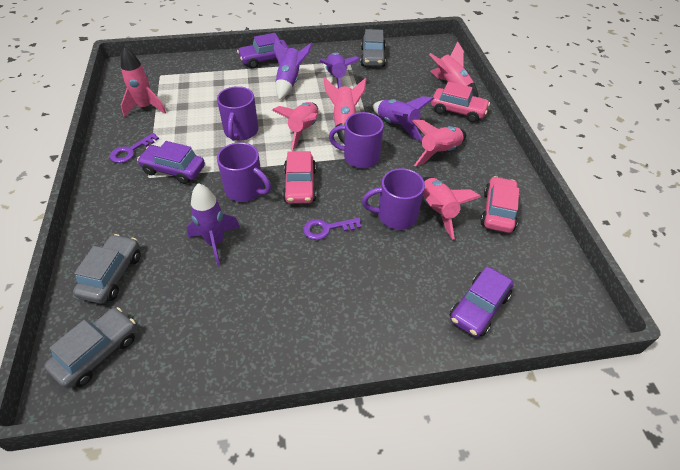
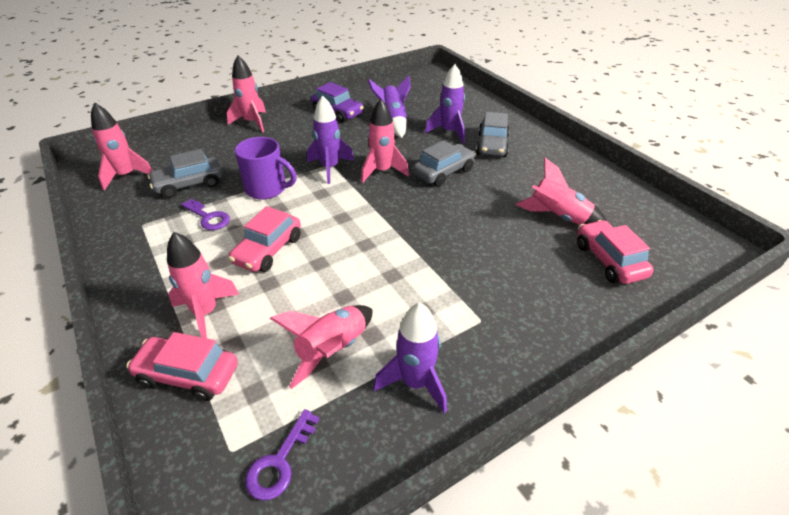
purple car: [137,141,205,184] [237,33,289,69] [449,266,513,337] = 3 -> [311,82,364,123] = 1
purple mug: [217,86,258,141] [217,142,271,202] [329,112,384,168] [362,168,425,230] = 4 -> [235,137,297,199] = 1

